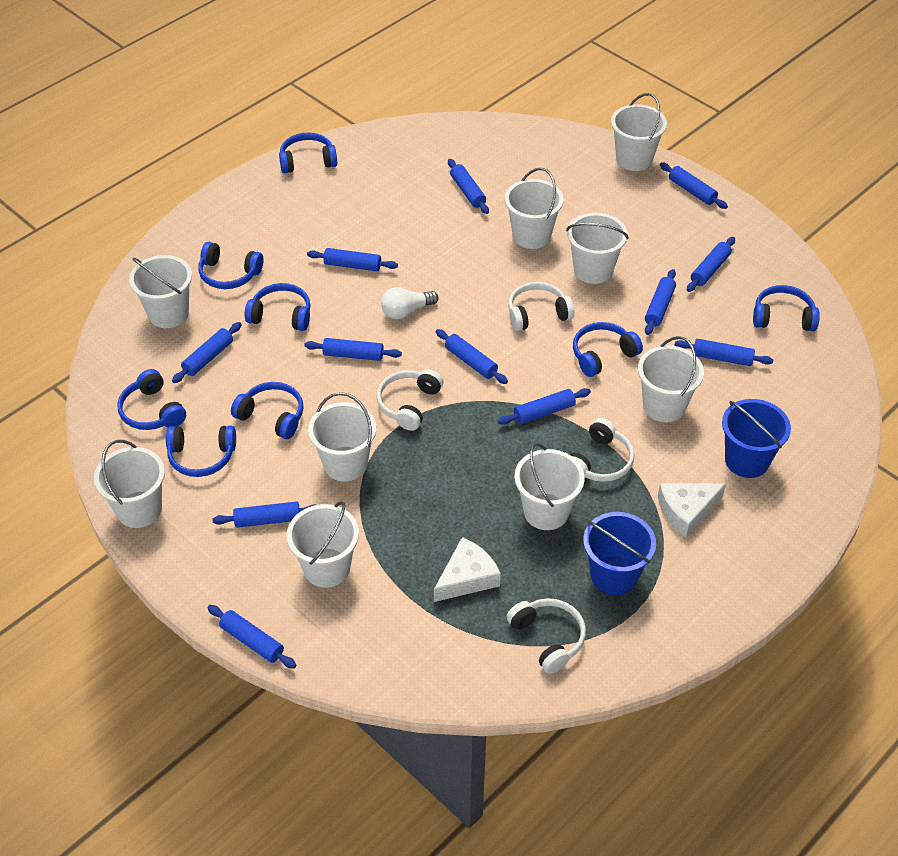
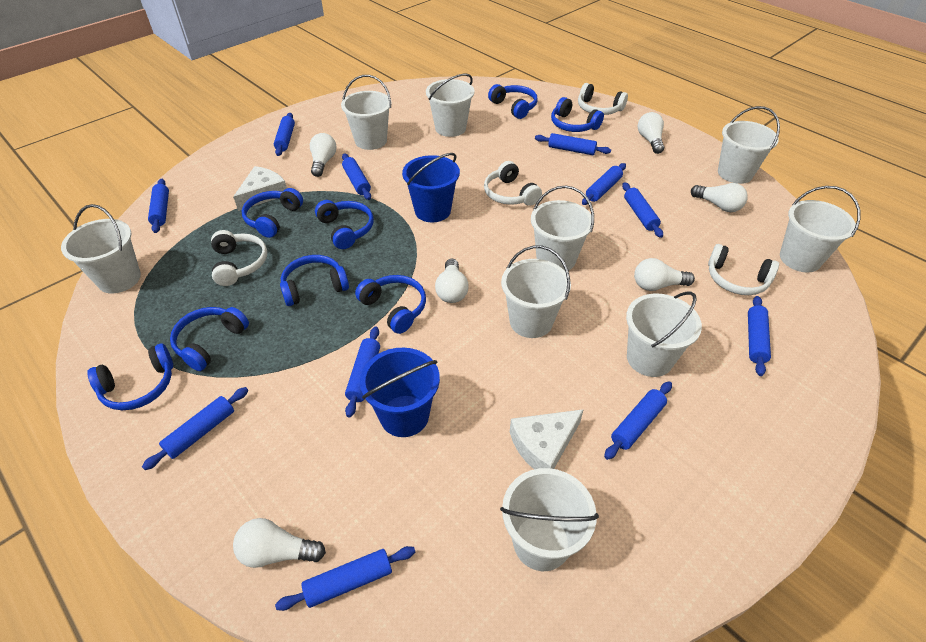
blue rolling pin: [172,322,242,383] [207,605,296,669] [212,501,315,528] [304,338,402,361] [307,248,398,271] [436,329,508,384] [448,159,489,214] [498,388,591,425] [645,269,676,335] [660,162,728,209] [675,339,773,366] [687,237,735,292] = 12 -> [142,387,248,470] [148,179,169,233] [274,113,295,156] [275,546,415,611] [342,153,371,200] [345,327,380,417] [535,133,611,155] [582,163,626,205] [604,381,672,460] [622,182,663,238] [748,296,771,376] = 11
white light bulb: [381,287,438,319] = 1 -> [233,518,326,568] [310,133,337,177] [435,259,469,303] [634,258,695,291] [638,112,664,154] [691,183,748,212] = 6

